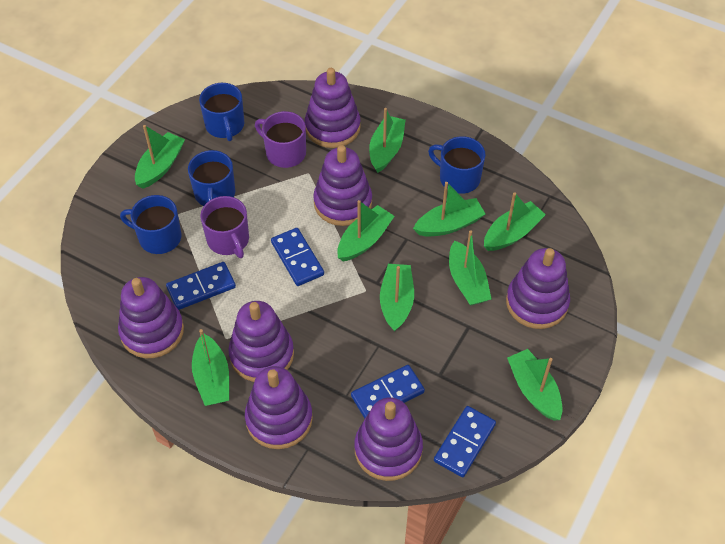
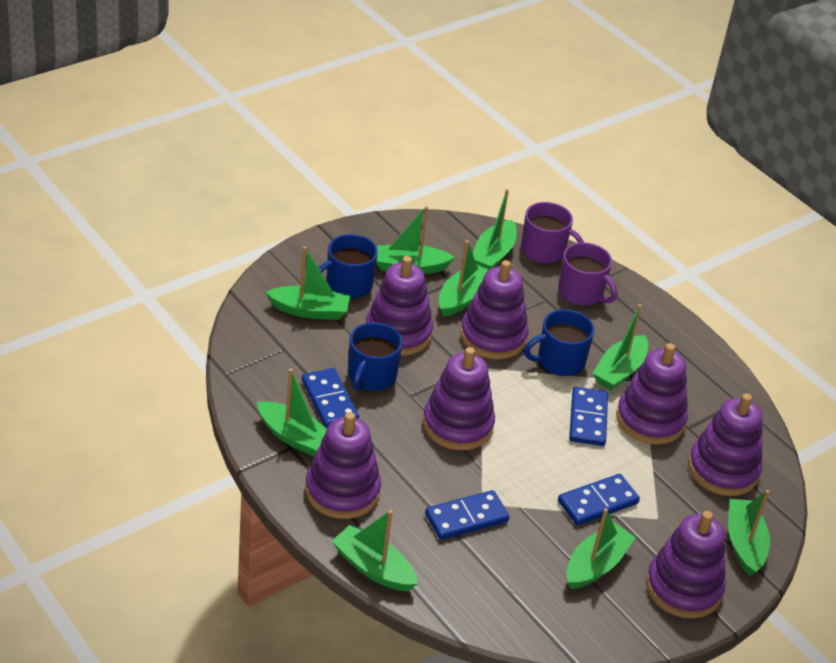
blue mug: [120,195,182,254] [188,150,235,206] [199,83,244,141] [428,136,485,194] = 4 -> [319,234,378,299] [348,322,403,391] [524,309,595,376] = 3

